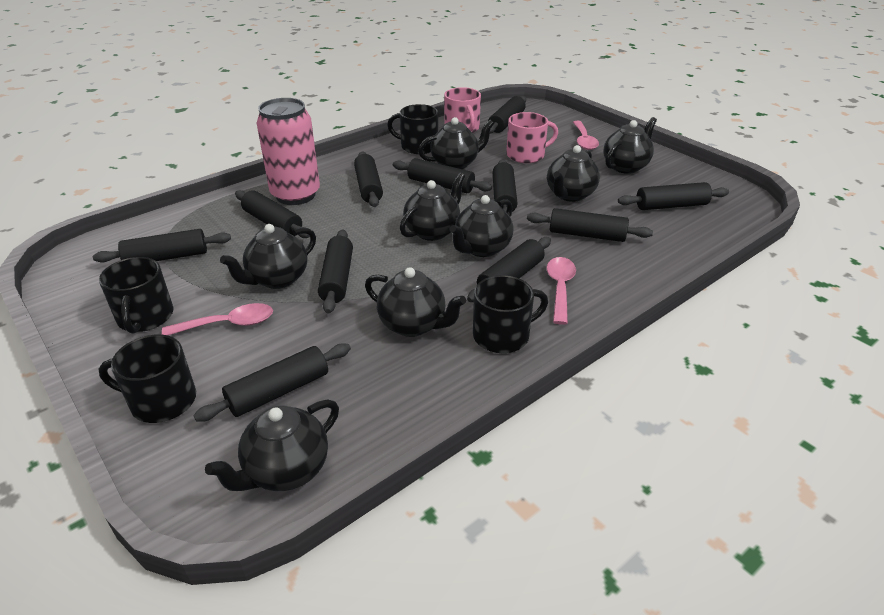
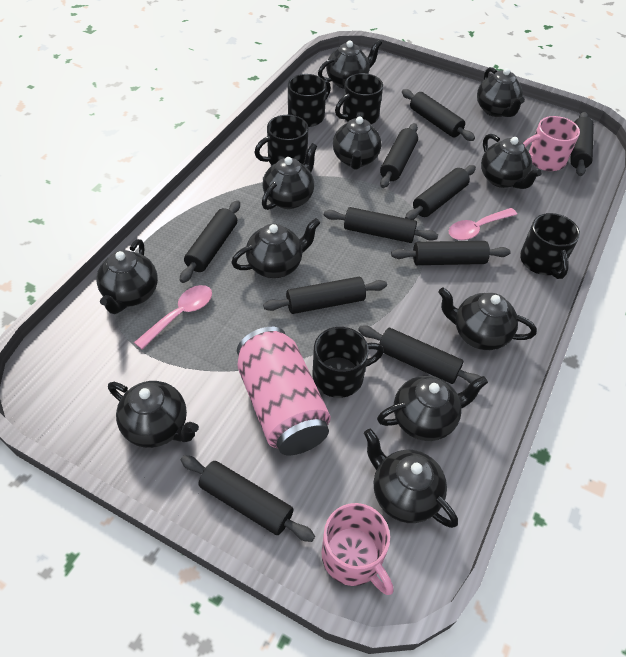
black mug: [99,257,174,334] [99,335,196,423] [387,104,438,154] [473,275,548,353] = 4 -> [254,115,308,165] [288,74,331,127] [313,327,384,398] [335,73,383,124] [520,213,580,279] = 5
black rolling pin: [93,229,231,262] [193,343,351,422] [235,190,310,238] [318,230,353,314] [354,152,383,207] [393,158,492,193] [467,237,551,302] [488,96,526,134] [492,159,517,217] [527,208,653,242] [618,182,729,210] = 11 -> [180,200,240,283] [181,456,315,542] [263,277,387,314] [324,207,438,243] [358,325,484,387] [380,123,418,188] [391,241,511,265] [402,89,475,141] [405,165,476,220] [570,112,594,176] = 10
black teapot: [205,399,339,491] [220,224,316,289] [365,267,466,337] [400,173,465,241] [418,117,494,169] [449,195,513,257] [547,145,600,202] [603,117,657,174] = 8 -> [96,239,158,314] [108,381,199,448] [231,218,320,278] [262,143,317,210] [318,39,382,89] [333,113,381,170] [364,429,458,528] [377,376,488,441] [438,287,537,350] [477,67,525,117] [481,134,542,189] = 11
pink spoon: [162,303,273,335] [547,257,576,325] [573,121,599,150] = 3 -> [134,285,212,350] [449,208,517,240] = 2

